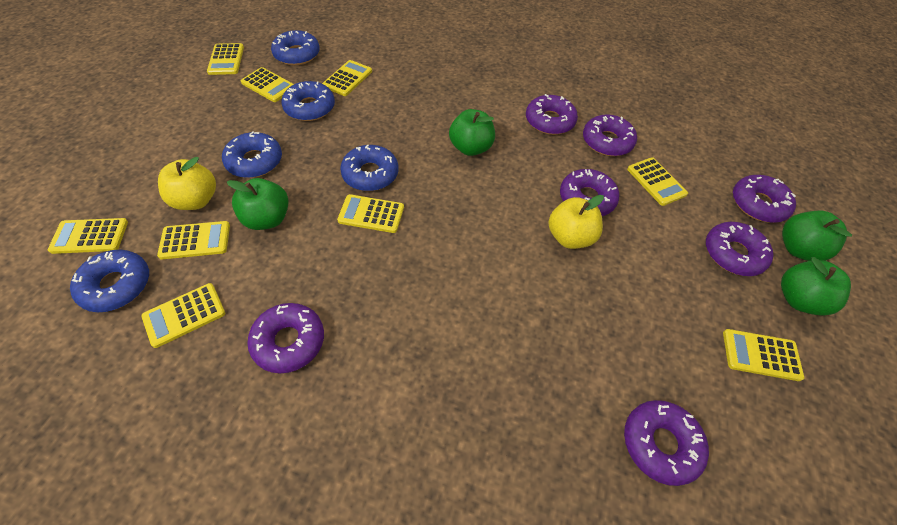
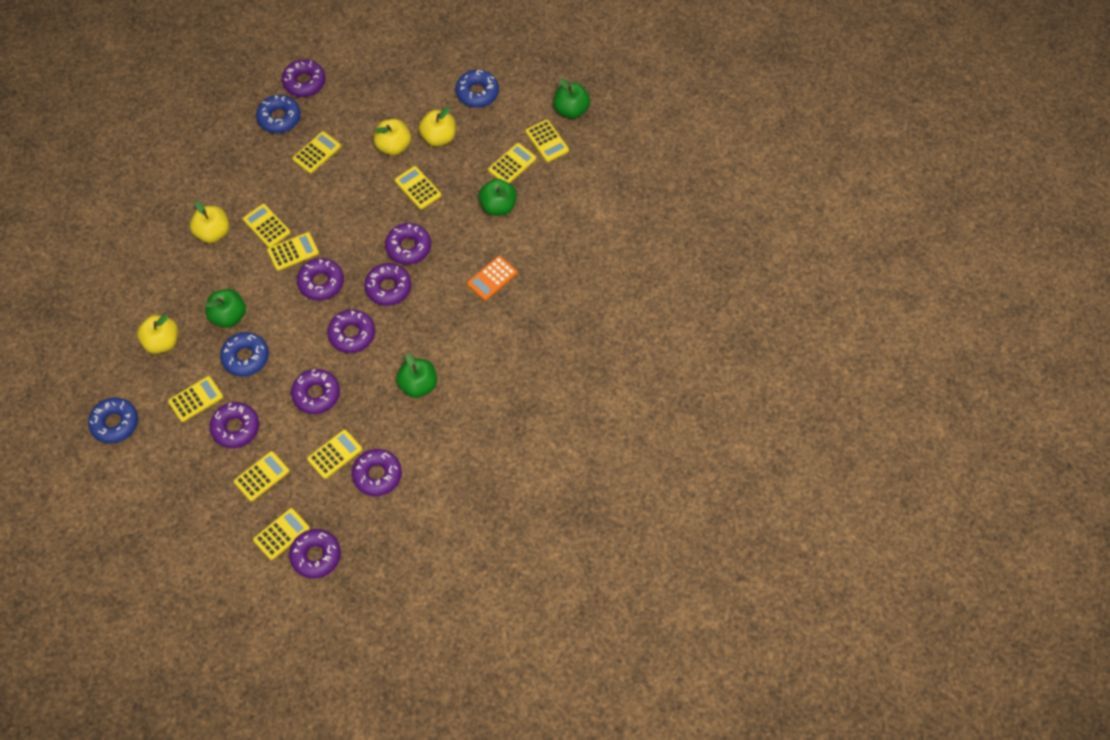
blue donut: [70,250,149,312] [222,132,282,178] [271,30,320,65] [281,81,335,121] [340,144,398,191] = 5 -> [88,397,138,444] [220,332,269,377] [256,95,301,133] [455,70,499,108] = 4
orange calculator: none = 0 -> [467,256,518,301] = 1
purple donut: [247,303,324,373] [526,94,578,135] [560,169,619,216] [583,114,637,156] [624,400,709,486] [706,222,773,276] [733,175,796,223] = 7 -> [210,402,259,448] [282,59,326,97] [289,529,341,579] [291,369,340,414] [297,258,344,301] [327,309,375,353] [352,449,402,496] [364,263,411,306] [385,223,431,265] = 9
yellow apple: [158,157,216,210] [549,195,604,249] = 2 -> [137,314,178,354] [190,201,229,243] [374,119,411,155] [419,107,456,146] = 4
yellow calculator: [48,218,128,254] [141,283,225,348] [157,221,230,259] [207,43,244,75] [241,67,294,102] [322,60,372,96] [337,194,404,233] [627,157,688,206] [723,329,804,381] = 9 -> [168,376,223,422] [234,451,289,502] [243,204,291,247] [253,508,310,560] [267,232,319,271] [293,131,341,173] [307,429,362,479] [395,166,441,209] [488,143,536,183] [526,120,569,162] = 10

